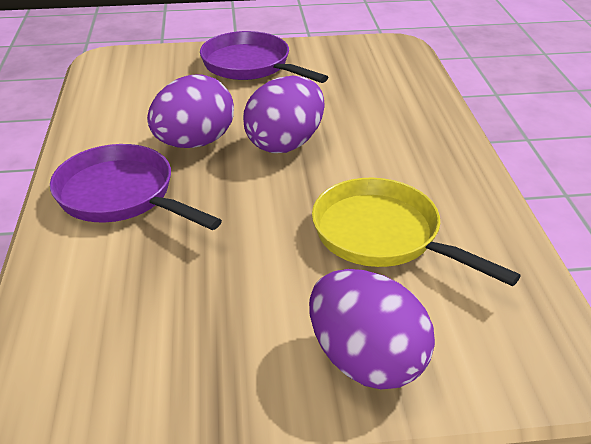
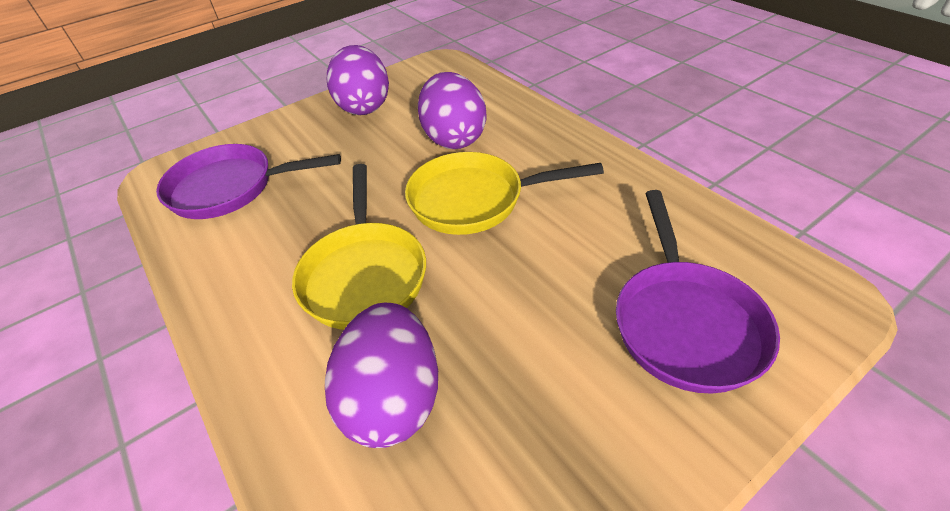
yellow pan: [312,178,521,286] = 1 -> [292,164,426,330] [405,152,604,235] = 2

